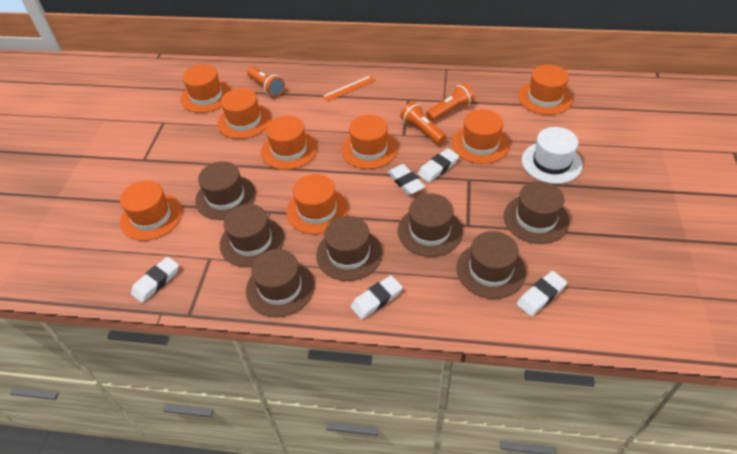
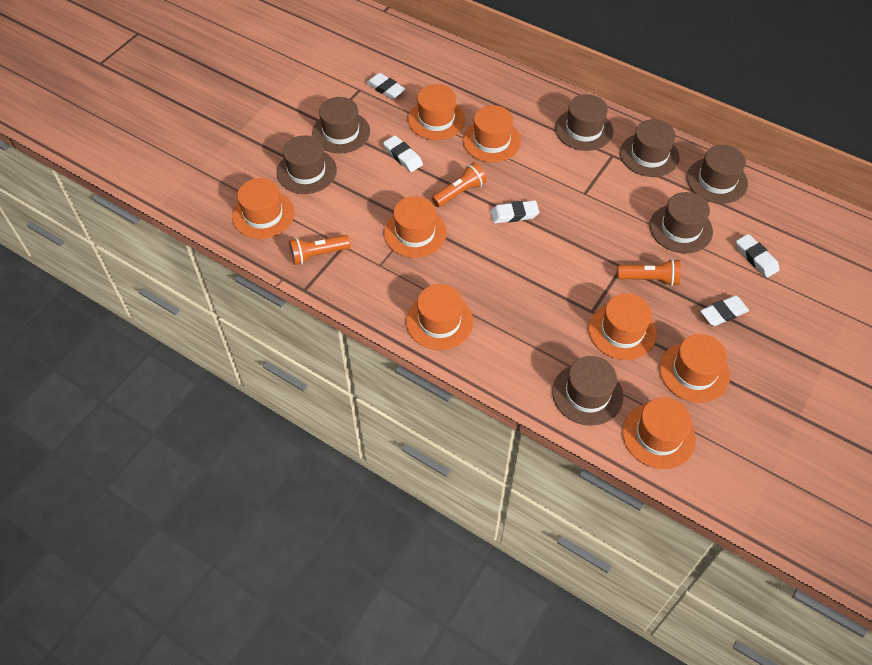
orange ruler: [323,76,376,102] = 1 -> none = 0
white hat: [522,127,583,184] = 1 -> none = 0

